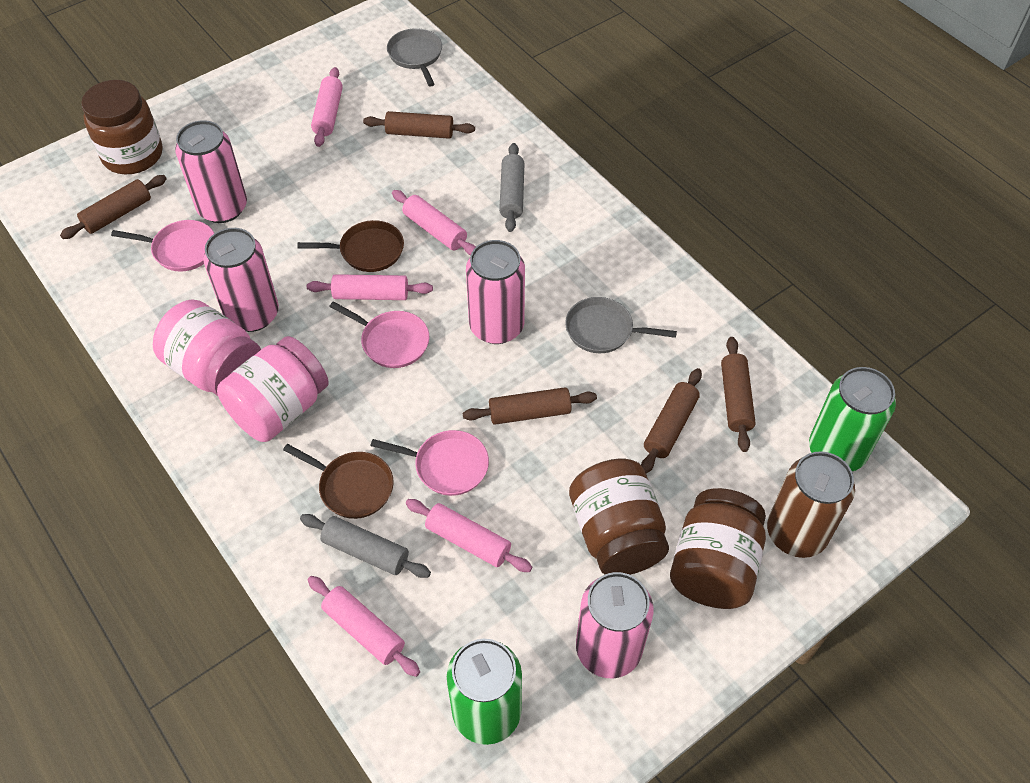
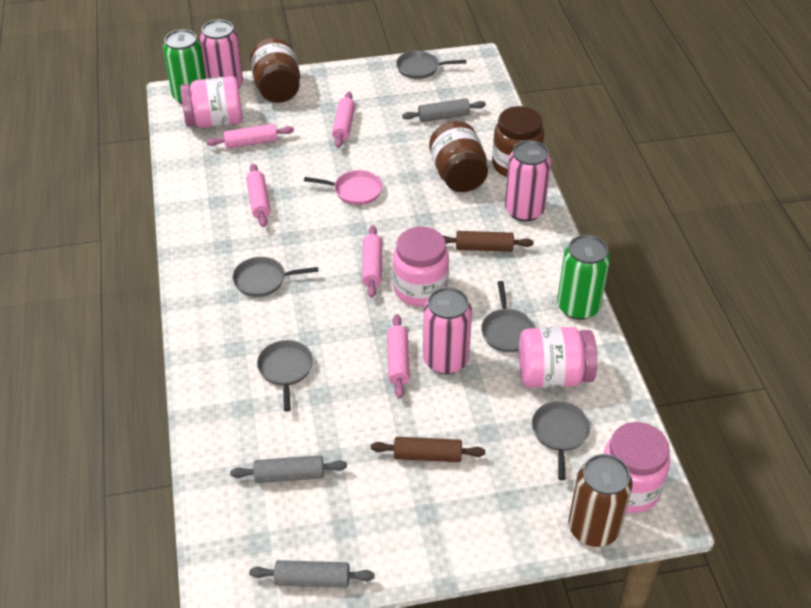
brown pan: [283,444,394,519] [297,220,404,272] = 2 -> none = 0
brown rolling pin: [60,175,167,239] [363,111,475,139] [463,387,597,425] [641,368,702,474] [721,337,756,452] = 5 -> [371,437,485,462] [442,231,533,252] = 2
grey pan: [387,28,442,87] [565,297,677,353] = 2 -> [232,257,318,297] [257,340,313,412] [396,51,466,79] [481,281,536,352] [532,401,591,480] = 5
grey rolling pin: [300,514,431,578] [499,143,524,232] = 2 -> [230,455,347,483] [249,560,375,588] [402,98,486,122] = 3
pink can: [175,120,247,223] [203,228,279,332] [466,240,525,344] [576,572,654,678] = 4 -> [200,19,243,88] [423,287,472,374] [505,140,551,222] = 3
pink jar: [153,299,261,396] [217,336,329,442] = 2 -> [180,76,243,128] [393,227,449,306] [519,327,597,388] [604,422,670,513] = 4
pink pan: [111,220,214,272] [329,301,429,368] [370,430,489,496] = 3 -> [304,170,383,205] = 1

